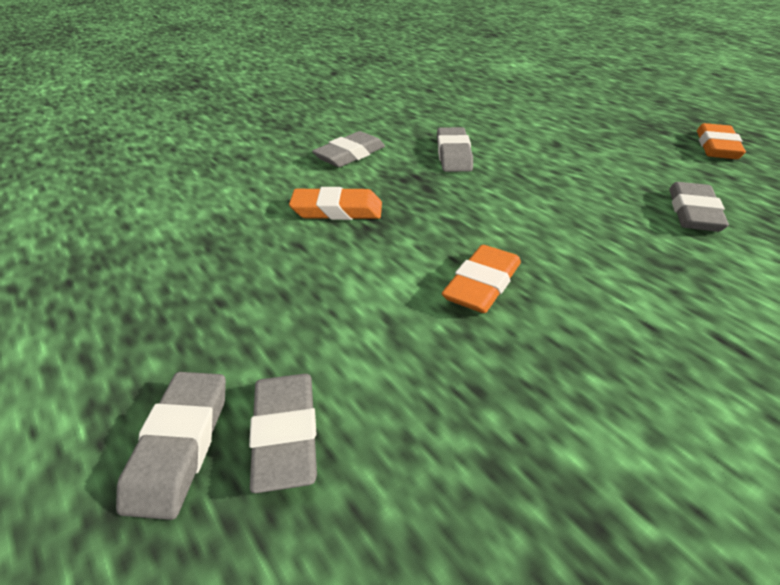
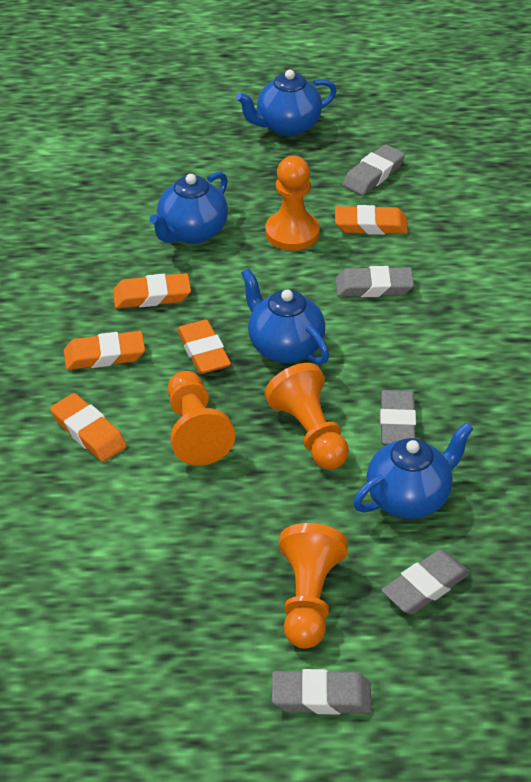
blue teapot: none = 0 -> [150,172,228,244] [236,70,337,136] [241,268,329,364] [353,422,473,519] = 4
orange eraser: [289,187,382,220] [442,245,521,313] [697,123,746,159] = 3 -> [50,393,127,462] [64,331,145,370] [113,273,191,308] [177,320,231,374] [335,205,408,235] = 5
orange pawn: none = 0 -> [168,371,235,466] [264,363,349,469] [265,156,320,251] [279,523,348,649] = 4

